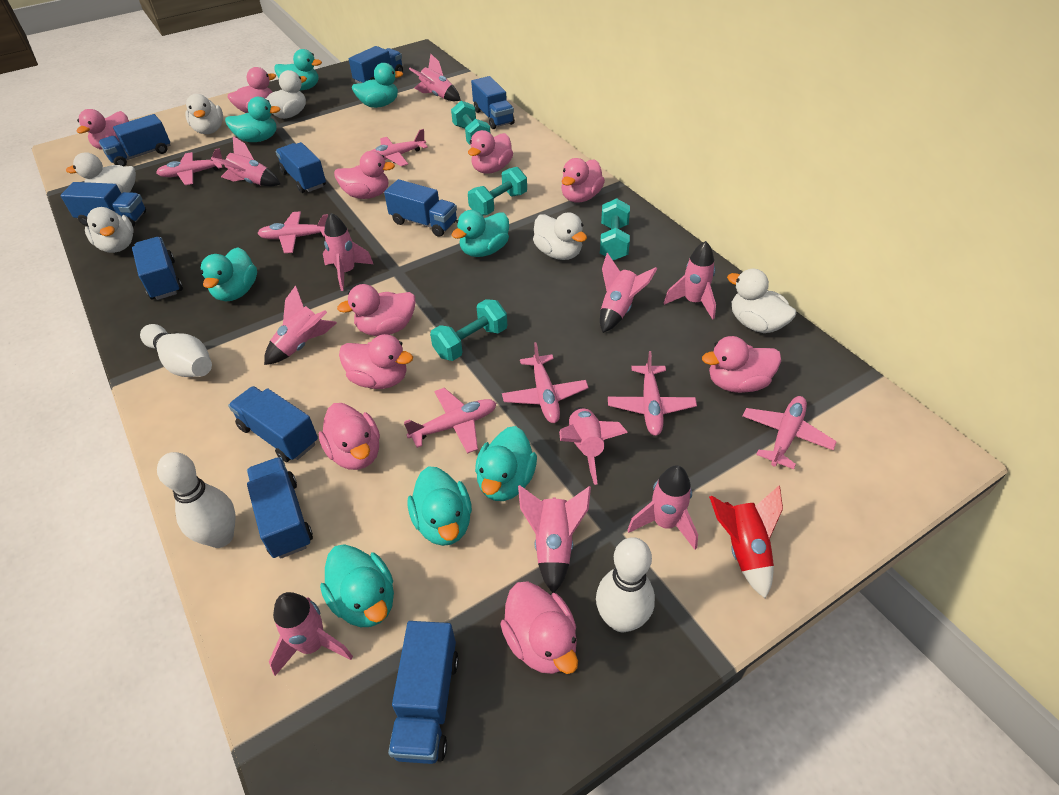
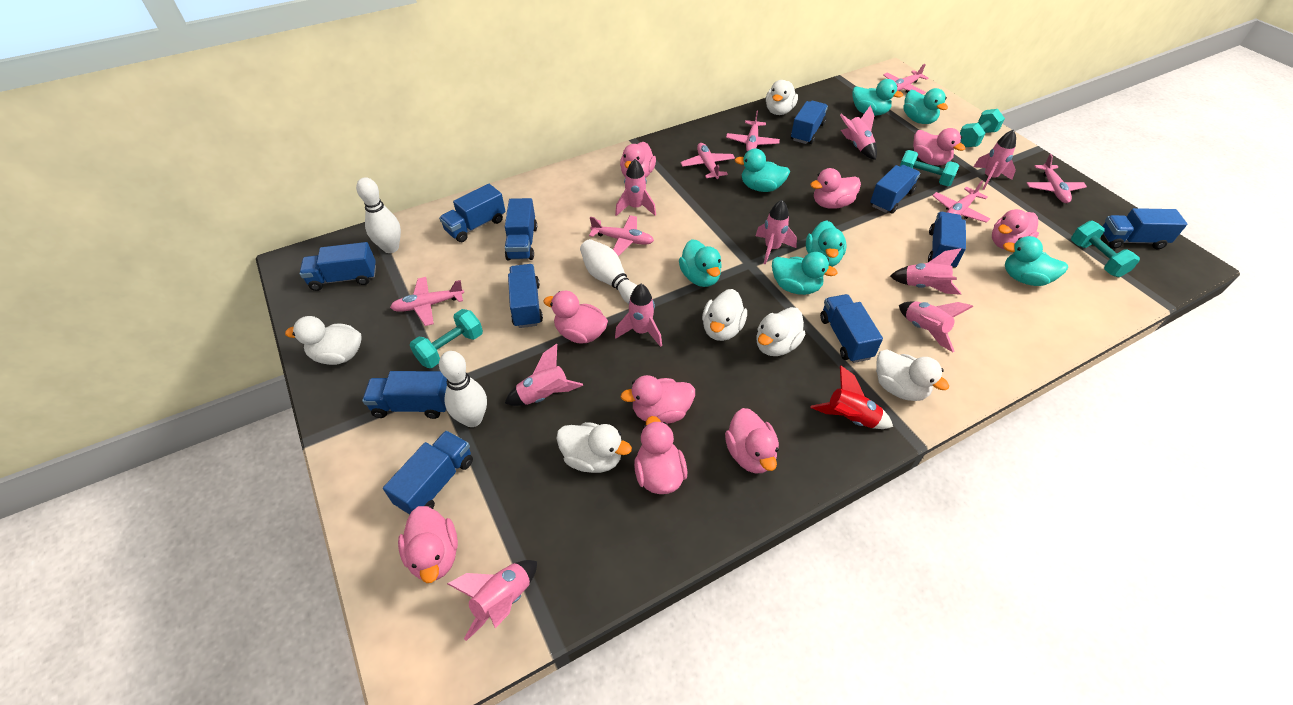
blue truck: [60,182,146,227] [99,114,170,166] [132,237,183,300] [228,386,318,462] [247,457,313,559] [276,142,326,193] [349,46,403,84] [384,179,457,237] [388,621,459,764] [471,76,515,129] = 10 -> [299,242,376,291] [362,371,447,419] [383,431,473,515] [439,184,505,242] [505,198,537,261] [508,264,543,328] [791,101,828,144] [820,294,883,363] [870,165,920,214] [928,212,966,268] [1102,208,1187,249] = 11
pink duck: [76,109,129,150] [228,67,276,113] [318,403,380,470] [334,151,395,199] [337,284,415,336] [339,334,413,389] [468,130,513,173] [501,581,578,674] [561,158,605,203] [702,336,781,393] = 10 -> [398,506,458,583] [543,291,608,343] [620,142,656,177] [621,375,695,424] [634,416,687,494] [725,408,779,473] [810,168,861,209] [913,128,965,165] [992,209,1039,249] = 9
pink rocket: [211,136,280,186] [264,285,337,365] [269,592,353,676] [323,213,373,291] [409,54,461,101] [518,485,591,593] [559,407,628,485] [600,253,657,333] [628,465,698,550] [664,241,716,320] = 10 -> [447,560,537,641] [505,344,583,406] [615,159,656,216] [615,284,662,347] [756,200,797,265] [840,106,877,160] [890,248,961,295] [899,301,973,352] [974,130,1016,190] = 9
turquoise duck: [200,247,257,301] [225,97,280,142] [274,49,322,90] [320,544,394,627] [352,63,403,108] [408,466,472,546] [452,210,509,257] [475,426,537,501] = 8 -> [679,239,722,287] [735,149,790,192] [772,252,837,295] [806,220,846,267] [853,79,903,116] [904,88,948,124] [1003,236,1068,286] = 7

